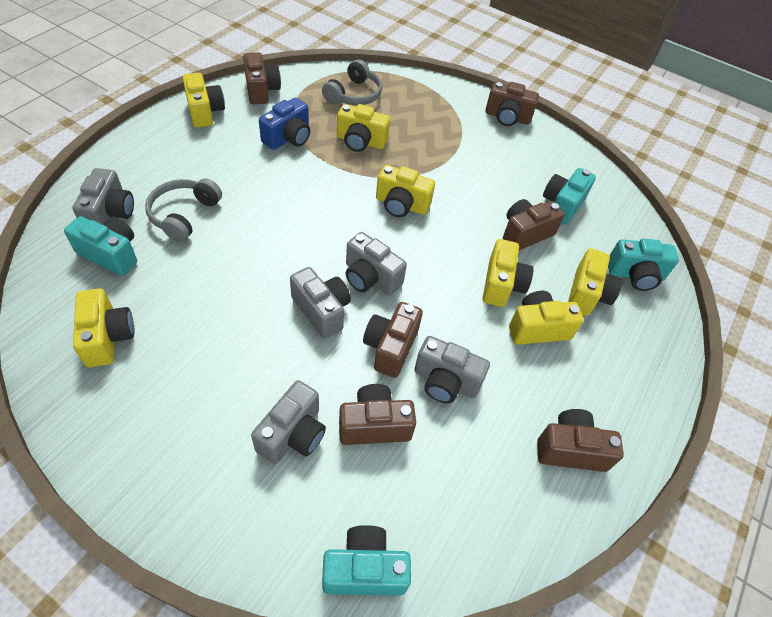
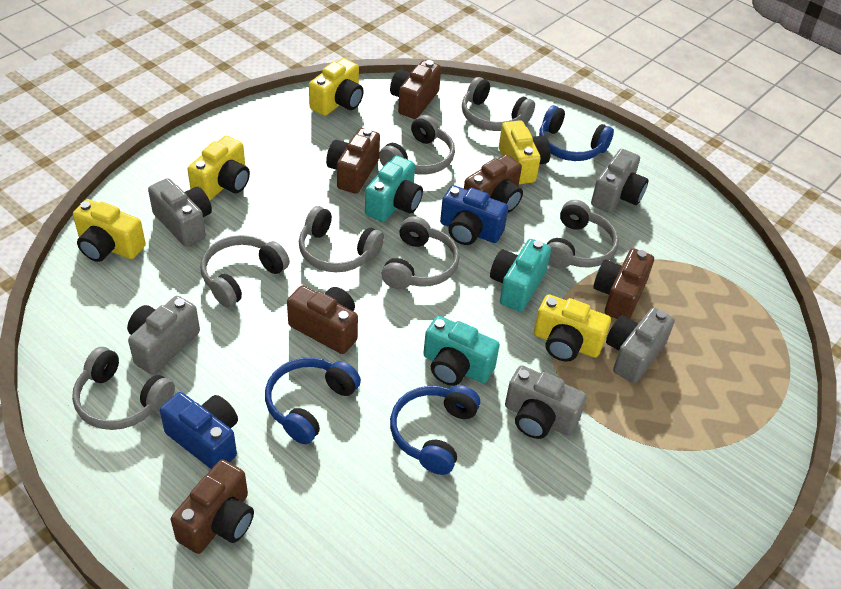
blue camera: [259,98,310,150] = 1 -> [160,392,238,469] [440,185,508,245] = 2
blue headphones: none = 0 -> [265,357,361,444] [390,385,480,475] [539,105,614,161] = 3
grey headphones: [145,178,222,242] [322,60,382,105] = 2 -> [72,347,175,430] [200,235,290,307] [299,206,384,272] [379,115,455,175] [381,216,459,289] [462,77,535,131] [547,200,619,269] = 7
turquoise camera: [64,216,137,276] [322,525,411,596] [543,168,596,225] [608,238,679,291] = 4 -> [365,156,423,222] [423,316,500,386] [490,239,551,312] = 3
yellow camera: [73,288,135,367] [182,73,225,128] [337,104,390,152] [376,165,435,217] [483,239,533,307] [509,291,584,345] [568,248,623,316] = 7 -> [73,199,146,262] [187,136,250,201] [309,58,364,116] [499,120,551,184] [534,294,611,362] = 5

